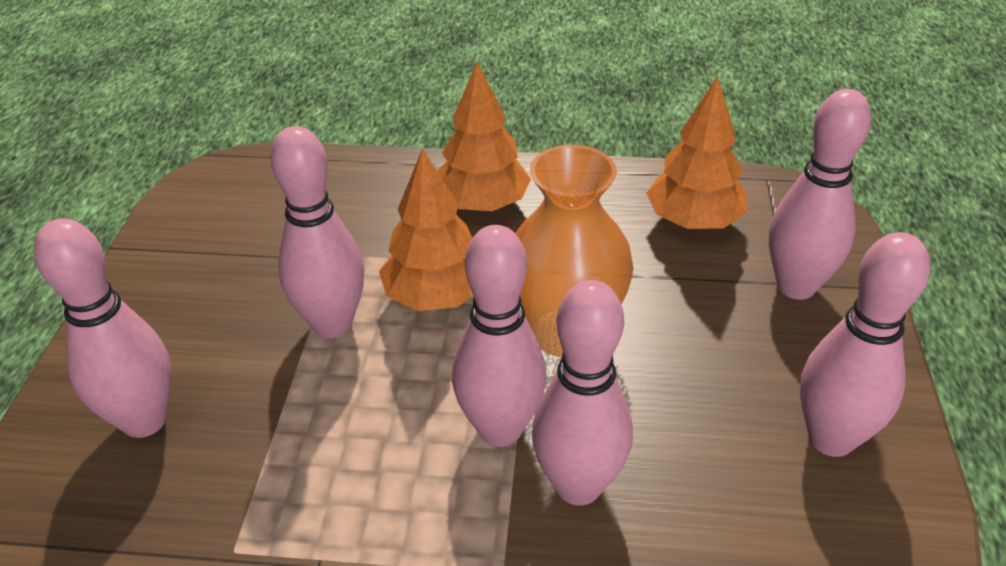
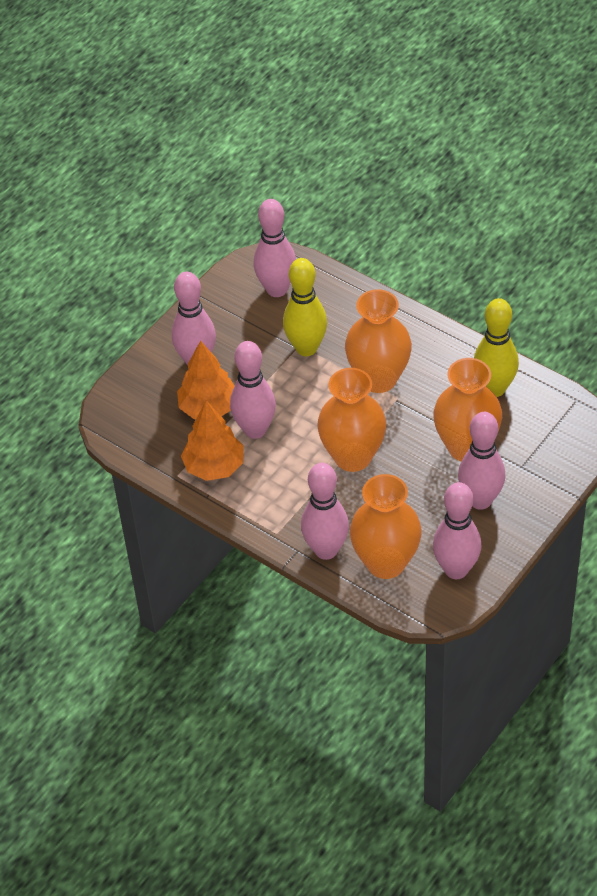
orange tree: [379,148,473,311] [437,62,531,211] [647,76,747,229] = 3 -> [177,340,234,419] [181,401,244,481] = 2
orange vase: [515,145,633,357] = 1 -> [317,368,386,472] [345,289,412,393] [350,474,422,579] [433,358,502,461] = 4
yellow bowling pin: none = 0 -> [283,258,327,356] [474,298,519,397] = 2

